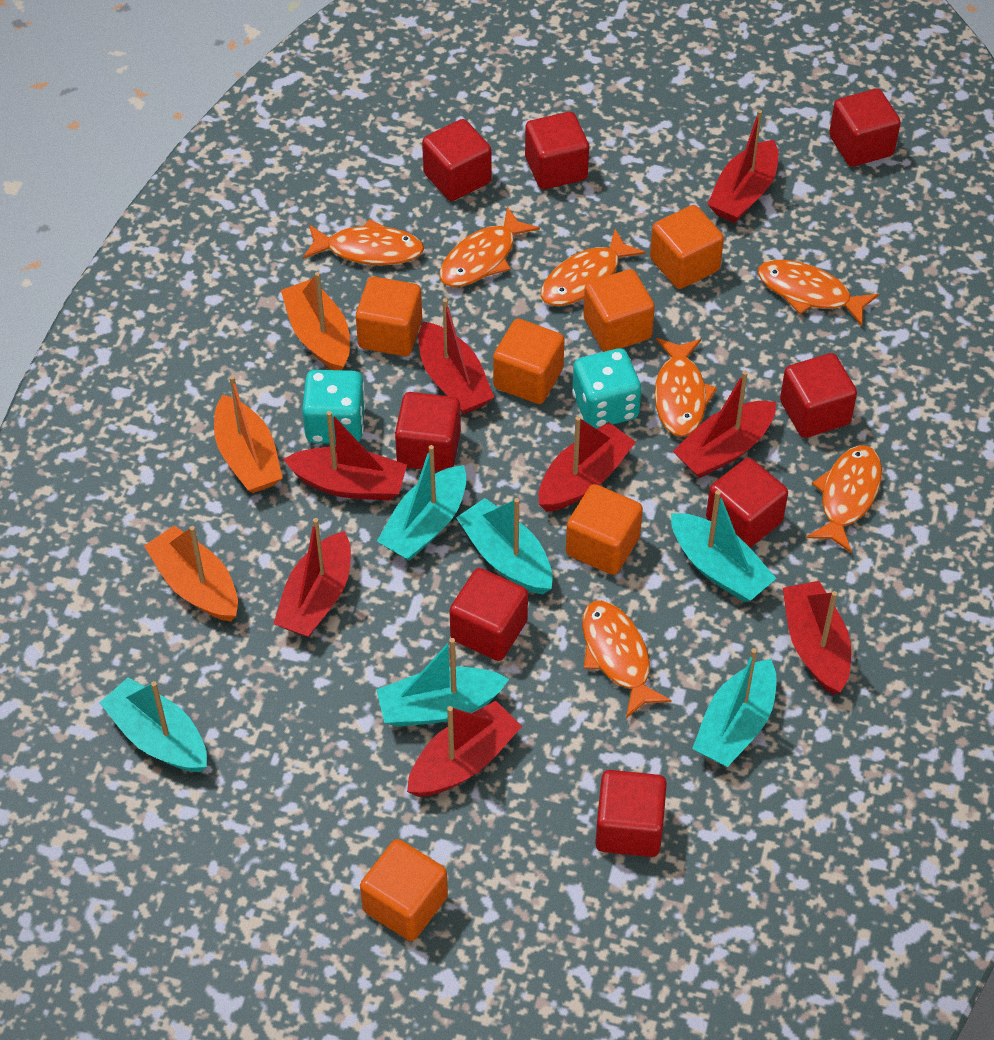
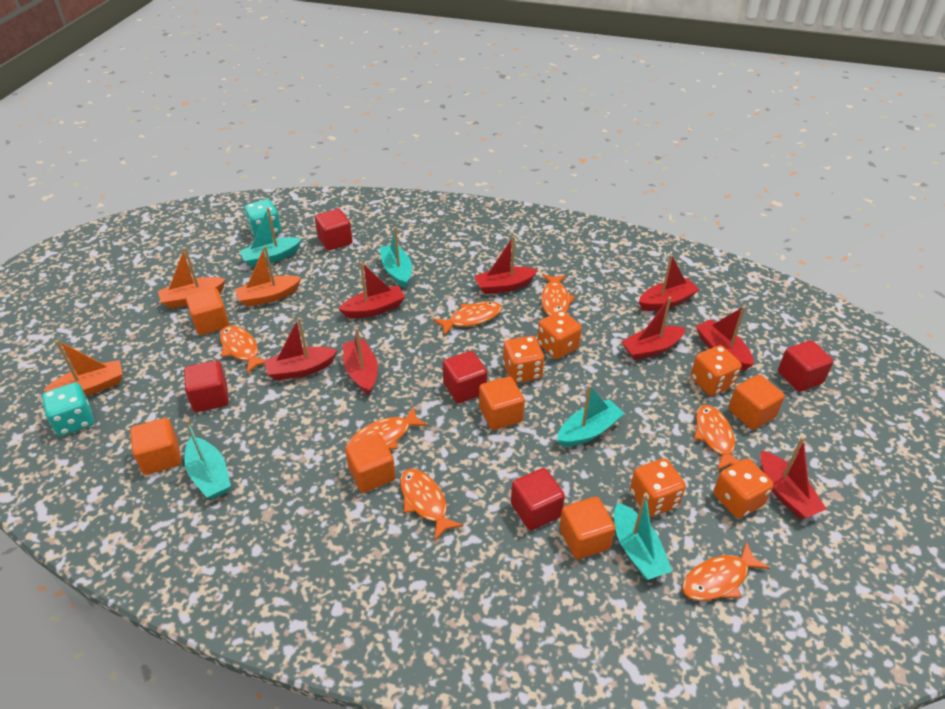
orange dice: none = 0 -> [503,336,544,383] [537,310,582,359] [630,458,686,517] [691,345,742,396] [714,459,773,518] = 5
red cube: [395,392,461,471] [422,119,492,201] [449,568,528,661] [525,112,589,189] [595,770,667,857] [706,458,788,548] [780,353,857,438] [829,89,901,167] = 8 -> [184,361,229,412] [315,209,352,251] [443,351,487,404] [511,468,565,530] [778,340,834,392] = 5
turquoise boat: [100,677,207,772] [376,638,509,727] [377,445,467,561] [456,498,553,595] [671,490,776,602] [692,648,776,767] = 6 -> [184,419,231,499] [239,207,301,267] [379,227,412,288] [557,385,624,447] [614,493,672,580] = 5

